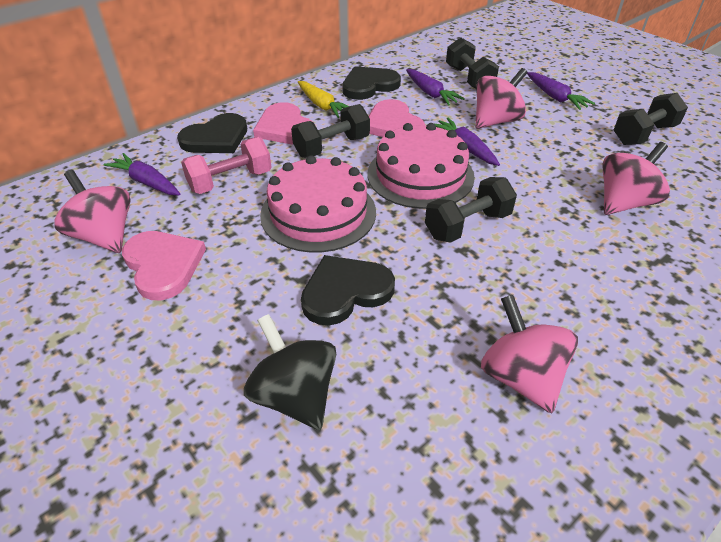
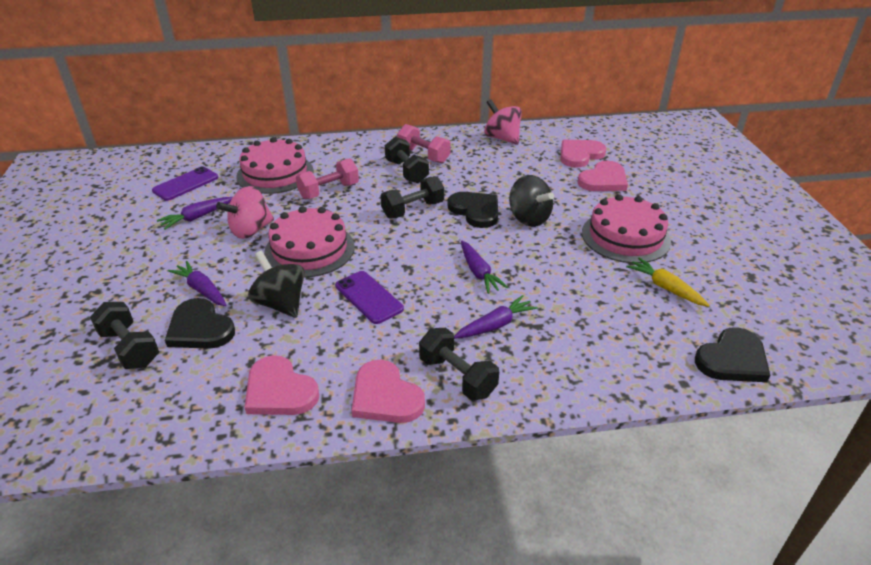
black spinning top: [244,314,336,430] = 1 -> [248,251,305,318] [509,175,554,227] = 2
pink cake: [260,156,376,253] [367,123,475,209] = 2 -> [236,137,314,194] [264,206,354,278] [582,194,671,263] = 3
pink dumbbell: [181,137,272,194] = 1 -> [296,158,359,199] [397,124,451,163] = 2
pink heart: [122,231,206,300] [253,102,313,144] [369,99,425,137] = 3 -> [245,355,319,415] [352,360,425,423] [560,140,607,167] [578,161,628,191] = 4
pink spinning top: [54,170,131,253] [475,68,528,129] [481,295,578,413] [603,142,670,215] = 4 -> [216,186,274,239] [484,99,522,145] = 2
purple phone: none = 0 -> [152,166,218,201] [335,271,404,324] = 2

